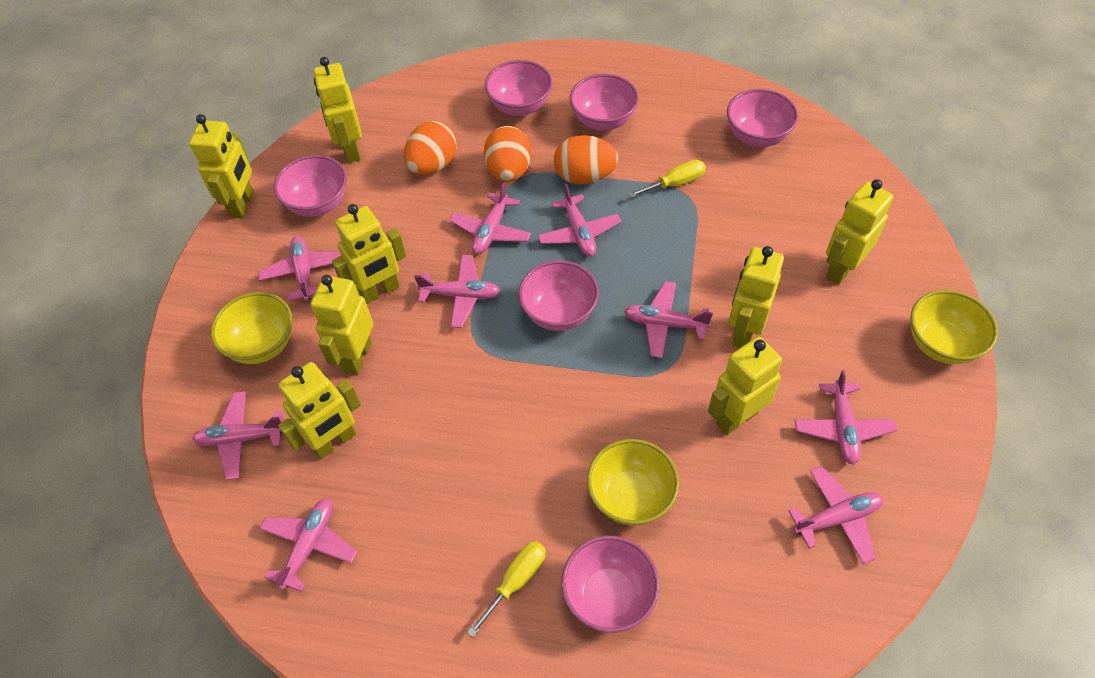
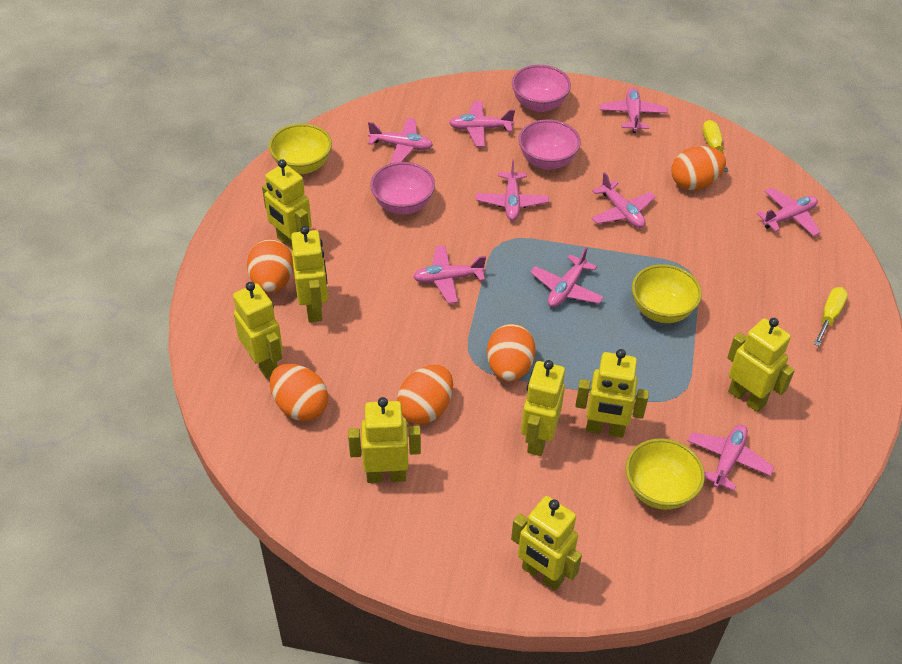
orange egg: [404,121,457,175] [484,126,531,182] [554,135,618,184] = 3 -> [247,239,293,293] [270,364,328,421] [397,365,453,424] [487,324,536,382] [671,146,726,190] = 5
pink bowl: [274,155,347,217] [485,60,552,116] [518,260,599,331] [561,536,660,633] [570,74,639,131] [727,89,798,147] = 6 -> [370,162,435,214] [512,65,571,112] [518,120,581,170] = 3

